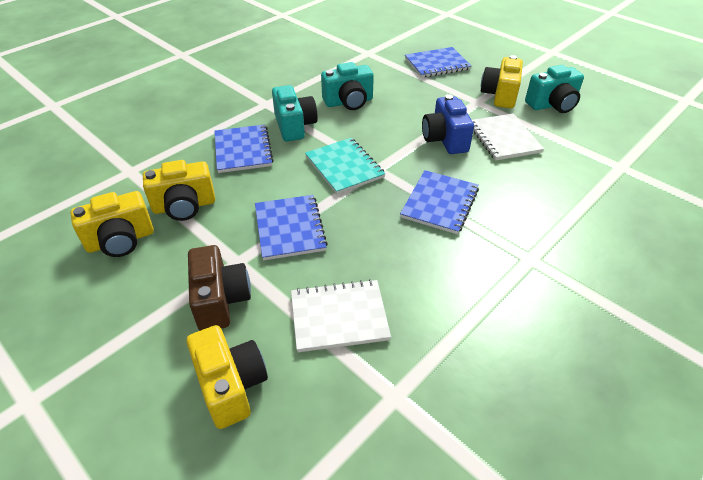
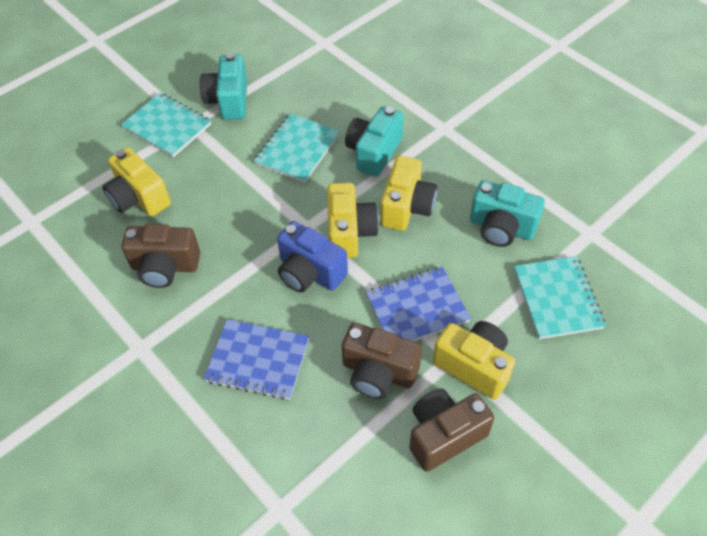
blue notebook: [214,124,273,173] [255,195,328,260] [400,170,479,234] [405,47,471,78] = 4 -> [204,319,309,400] [366,267,471,341] = 2
brown camera: [188,245,251,331] = 1 -> [121,224,200,288] [342,323,422,399] [409,388,494,472] = 3
turquoise notebook: [305,138,385,194] = 1 -> [121,93,211,157] [254,113,340,183] [514,256,606,339] = 3
white notebook: [291,279,391,352] [472,114,544,161] = 2 -> none = 0

